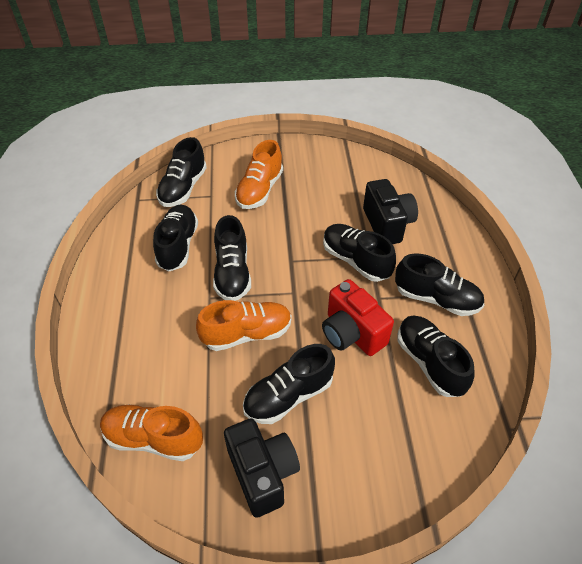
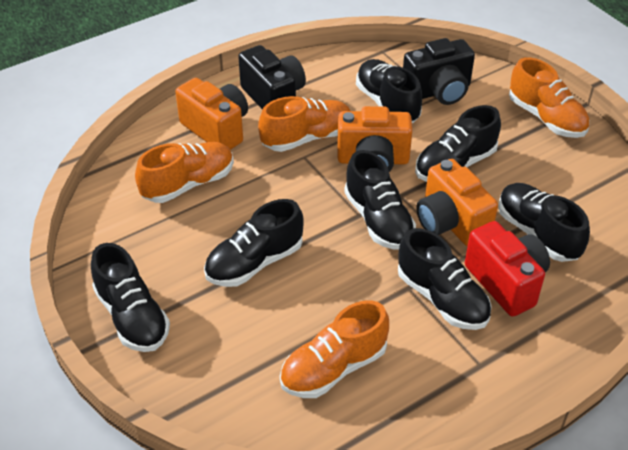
orange camera: none = 0 -> [175,78,248,150] [337,106,412,172] [416,159,498,246] = 3
orange shoe: [100,404,203,461] [196,300,292,351] [235,140,283,209] = 3 -> [135,142,234,203] [258,96,350,152] [280,300,389,398] [509,57,590,138] = 4

